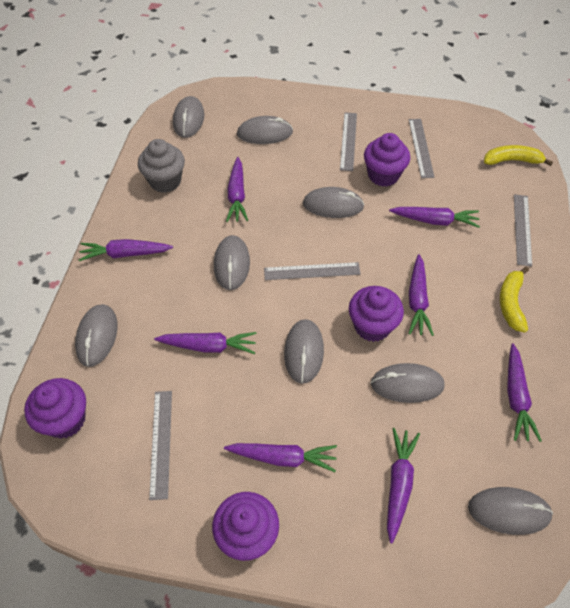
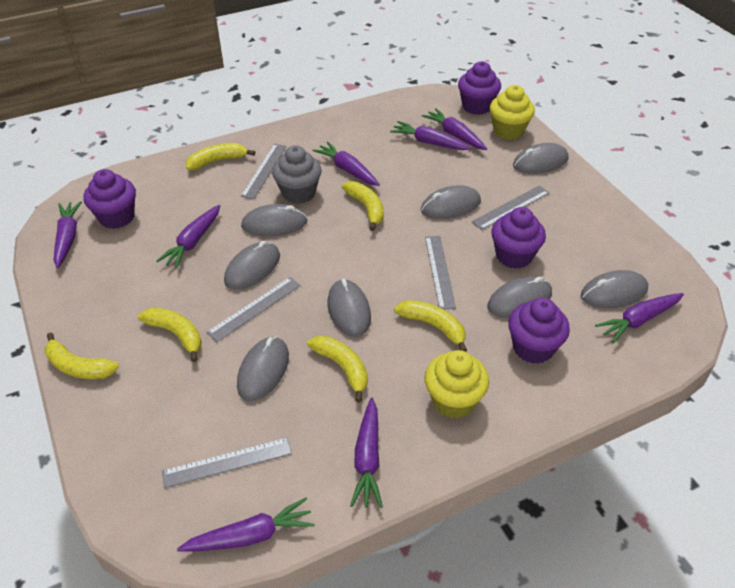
yellow banana: [484,145,553,166] [500,266,529,333] = 2 -> [45,333,119,379] [138,307,202,362] [186,143,255,170] [307,336,368,402] [342,181,384,231] [394,300,467,352] = 6
yellow cupcake: none = 0 -> [424,350,489,419] [490,85,535,140] = 2

